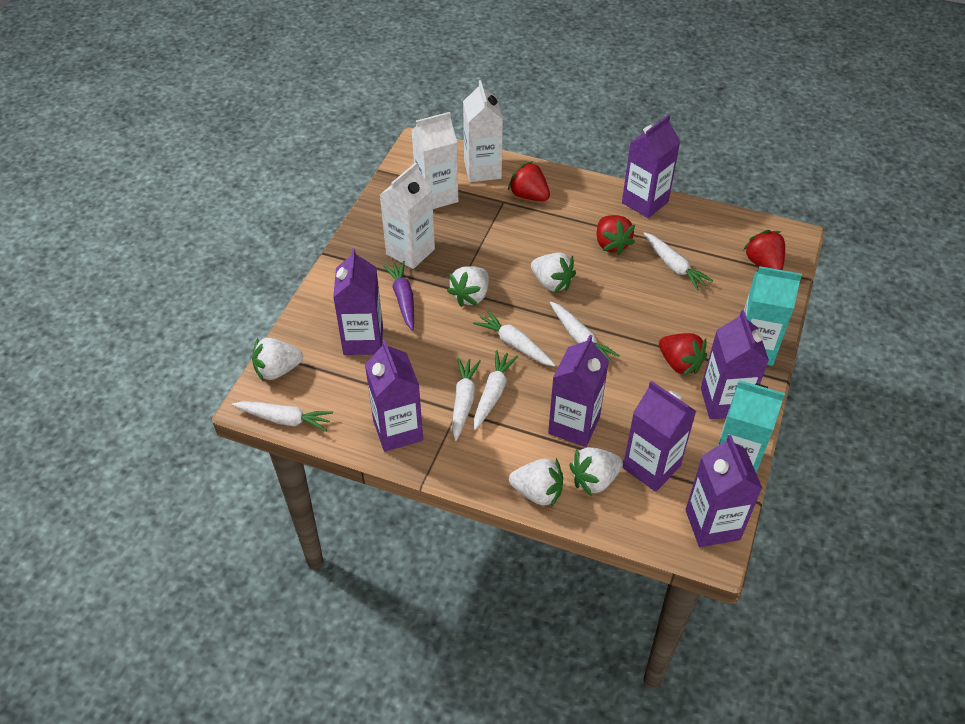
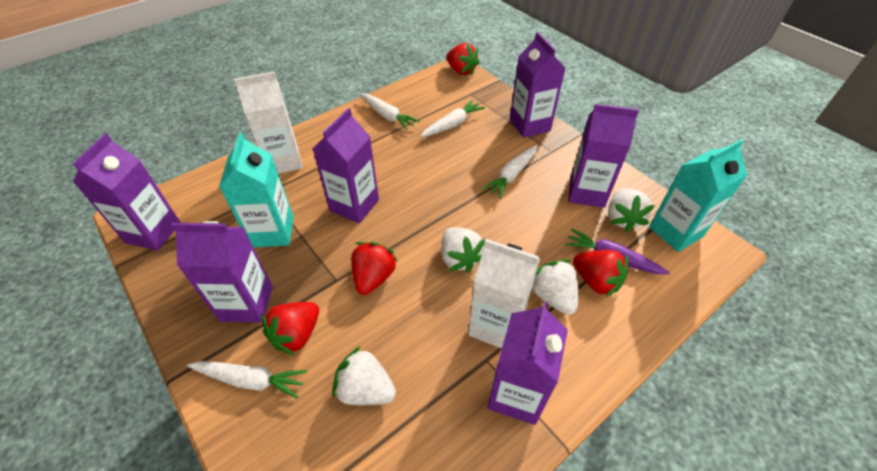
purple carton: [333,248,383,355] [365,340,423,452] [548,335,609,447] [622,114,680,218] [623,381,696,492] [686,435,762,547] [701,310,769,419] = 7 -> [73,134,180,251] [171,221,273,323] [312,108,379,223] [487,302,568,425] [510,32,565,138] [569,104,639,208] = 6
white carrot: [232,401,333,432] [452,358,481,441] [473,310,556,367] [474,350,518,430] [550,301,620,362] [643,232,713,291] = 6 -> [187,361,307,399] [360,93,420,130] [420,99,485,137] [482,145,537,199] = 4
white carton: [380,162,435,269] [411,112,458,209] [463,80,503,182] = 3 -> [234,72,303,174] [468,239,540,349] = 2
white strawberry: [252,338,303,381] [447,266,489,307] [509,458,563,507] [531,253,576,293] [569,447,623,496] = 5 -> [332,346,396,405] [441,227,485,273] [532,259,578,315] [608,188,655,232] = 4

